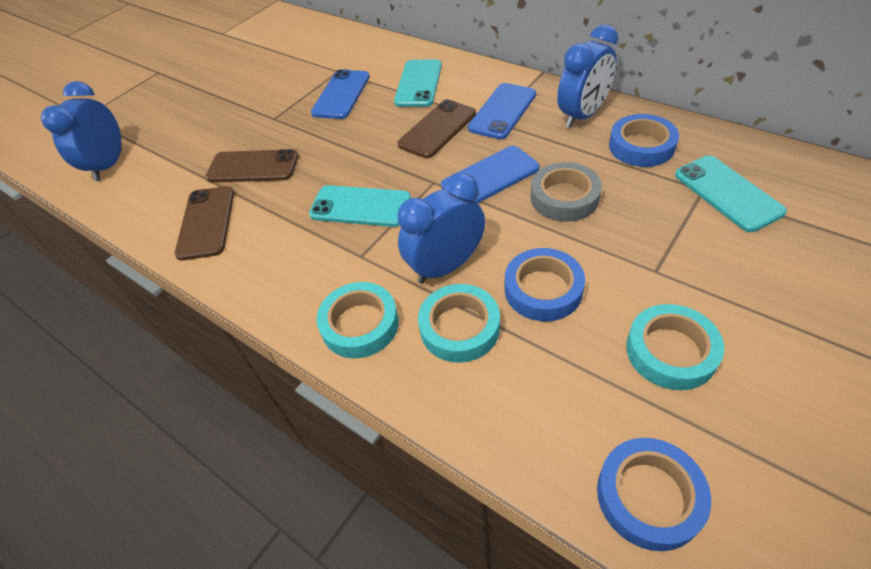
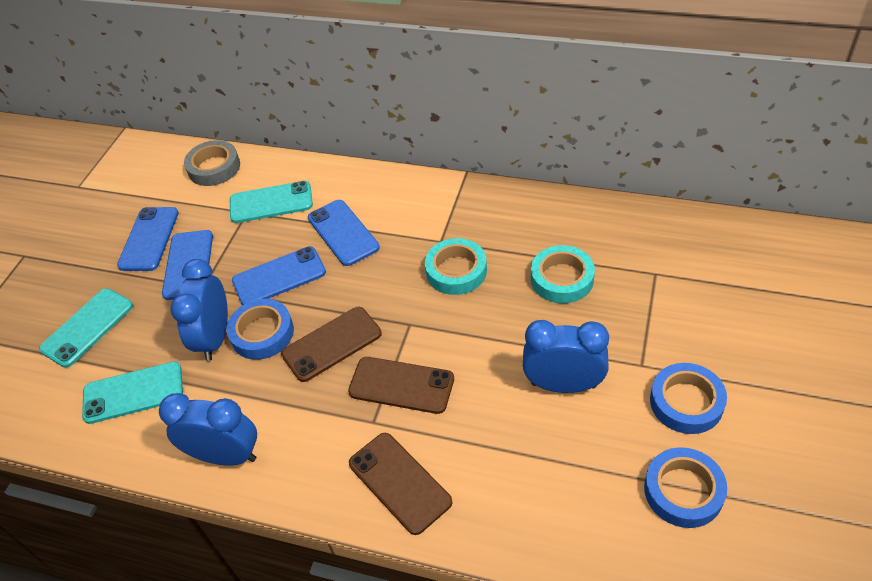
blue phone: [311,69,370,119] [441,146,540,203] [468,83,536,139] = 3 -> [117,207,179,271] [162,230,213,300] [232,246,326,305] [308,200,380,266] = 4
turquoise tape: [316,282,399,358] [418,284,500,363] [626,304,724,390] = 3 -> [425,238,487,295] [531,245,595,304] = 2

